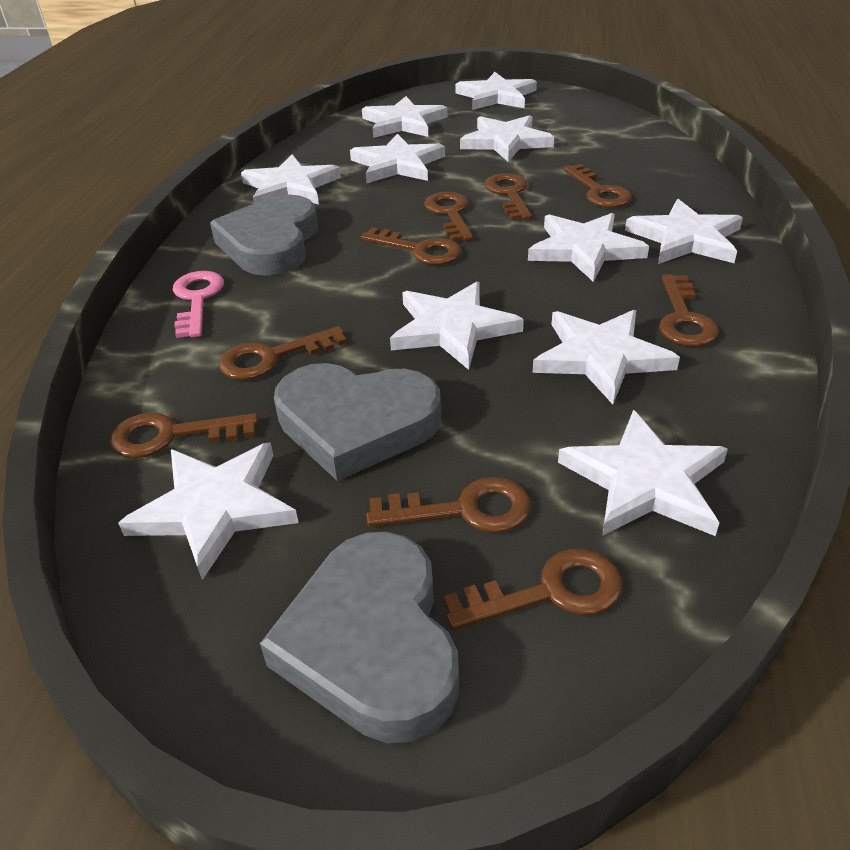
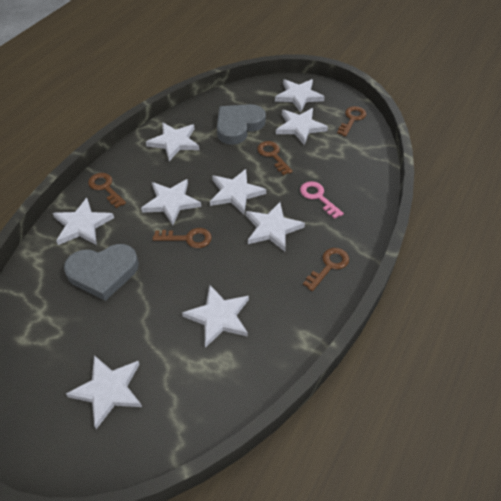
brown key: [110,413,258,458] [219,326,347,380] [361,227,462,265] [366,477,531,533] [424,192,473,242] [444,549,622,630] [484,173,532,220] [564,164,632,208] [659,274,719,347] = 9 -> [88,173,126,208] [153,228,212,248] [257,141,293,175] [303,248,349,291] [337,106,366,137] = 5
grey heart: [210,194,318,276] [260,531,459,743] [274,363,441,481] = 3 -> [64,244,139,301] [217,104,266,145] = 2
white star: [118,442,299,580] [241,155,341,204] [350,134,445,183] [362,96,447,138] [390,282,524,370] [455,72,537,110] [460,115,554,162] [528,213,649,282] [533,310,680,404] [558,410,728,536] [625,199,743,264] = 11 -> [53,198,114,245] [66,355,142,429] [141,179,201,225] [146,122,199,161] [182,285,249,348] [210,169,266,214] [246,202,305,252] [275,79,325,113] [276,108,328,145] = 9

